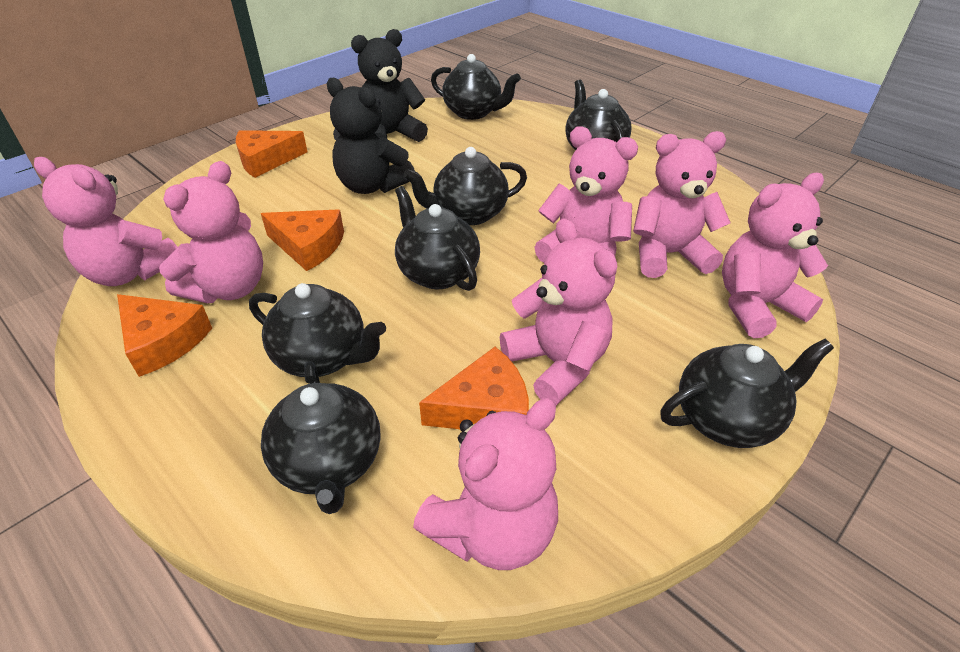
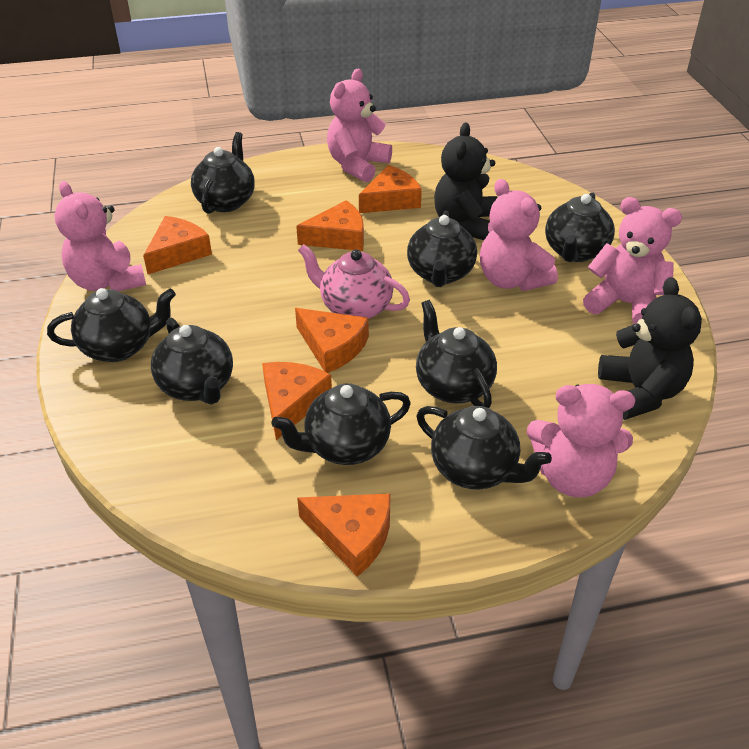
black teapot: [249,283,386,377] [261,361,381,514] [395,186,480,291] [403,147,527,225] [431,54,521,120] [565,80,632,150] [660,339,834,448] = 7 -> [47,288,176,362] [151,317,233,405] [191,132,255,214] [272,384,411,465] [407,211,477,287] [416,300,497,408] [416,406,552,490] [545,192,615,262] = 8
orange cheese: [117,294,212,377] [236,130,307,178] [261,210,344,271] [419,347,529,429] = 4 -> [143,216,212,274] [262,362,332,440] [295,308,369,373] [296,200,364,251] [297,493,391,577] [359,165,422,213] = 6
pink teapot: none = 0 -> [298,244,410,318] = 1
pink teddy bear: [34,157,177,286] [159,161,263,303] [413,398,558,570] [500,218,617,405] [534,126,638,263] [633,131,731,278] [722,173,828,338] = 7 -> [55,181,146,291] [327,69,392,182] [480,179,558,291] [527,384,635,497] [583,197,682,324] = 5

